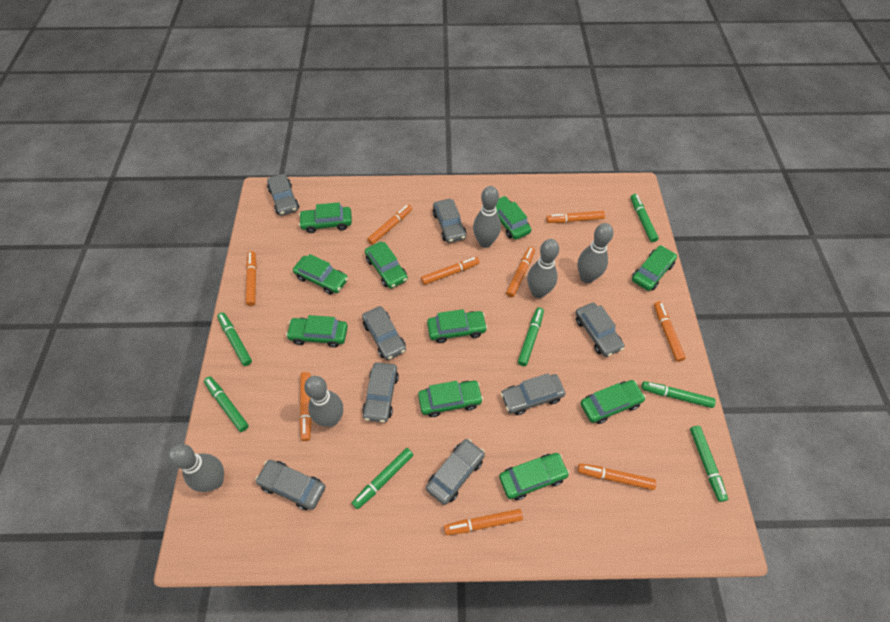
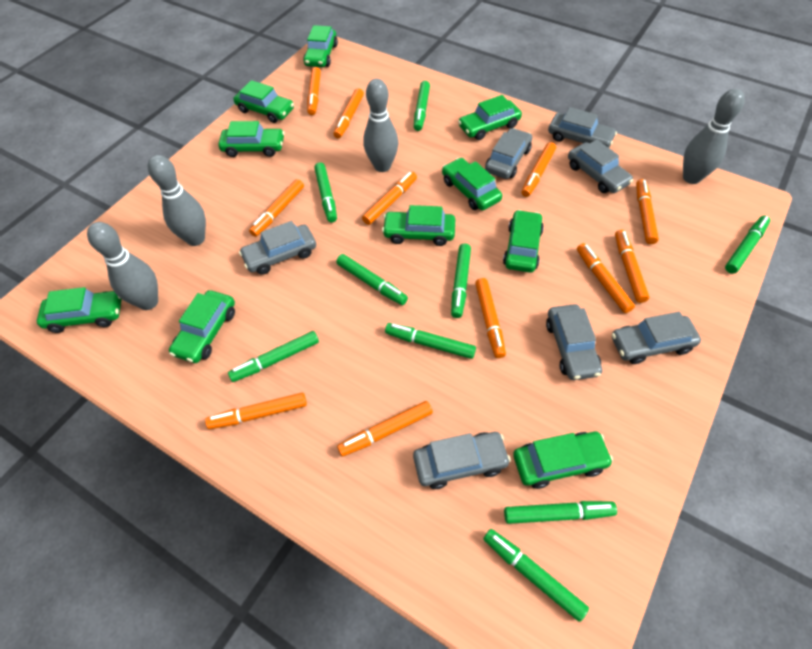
green marker: [204,377,249,432] [217,312,252,366] [352,448,413,509] [518,308,544,366] [631,194,659,242] [641,381,716,408] [690,426,728,502] = 7 -> [228,331,319,382] [314,162,337,222] [336,254,408,305] [385,323,476,359] [414,81,430,131] [451,244,471,318] [483,529,589,622] [504,501,617,524] [725,216,770,274] = 9
grey bowling pin: [168,444,224,492] [304,376,343,427] [473,186,501,248] [527,239,559,298] [578,223,613,283] = 5 -> [87,222,158,310] [148,155,206,246] [363,79,398,172] [683,89,745,184] = 4
grey car: [255,460,325,510] [267,174,299,216] [362,306,406,360] [362,362,399,423] [426,439,485,505] [433,199,466,243] [501,373,565,415] [575,303,624,357] = 8 -> [239,221,316,275] [413,432,511,489] [485,128,532,179] [546,304,602,380] [548,107,617,148] [568,140,633,193] [612,312,701,364] = 7
orange marker: [246,251,257,306] [300,372,312,441] [367,205,412,245] [421,257,480,285] [444,509,523,535] [506,247,535,297] [546,211,605,223] [578,463,656,490] [654,301,686,362] = 9 -> [205,393,307,429] [249,179,304,237] [307,67,321,115] [333,88,364,138] [337,401,433,457] [362,172,417,225] [475,278,506,358] [521,142,556,197] [577,243,635,313] [615,230,649,303] [636,179,659,244] = 11

